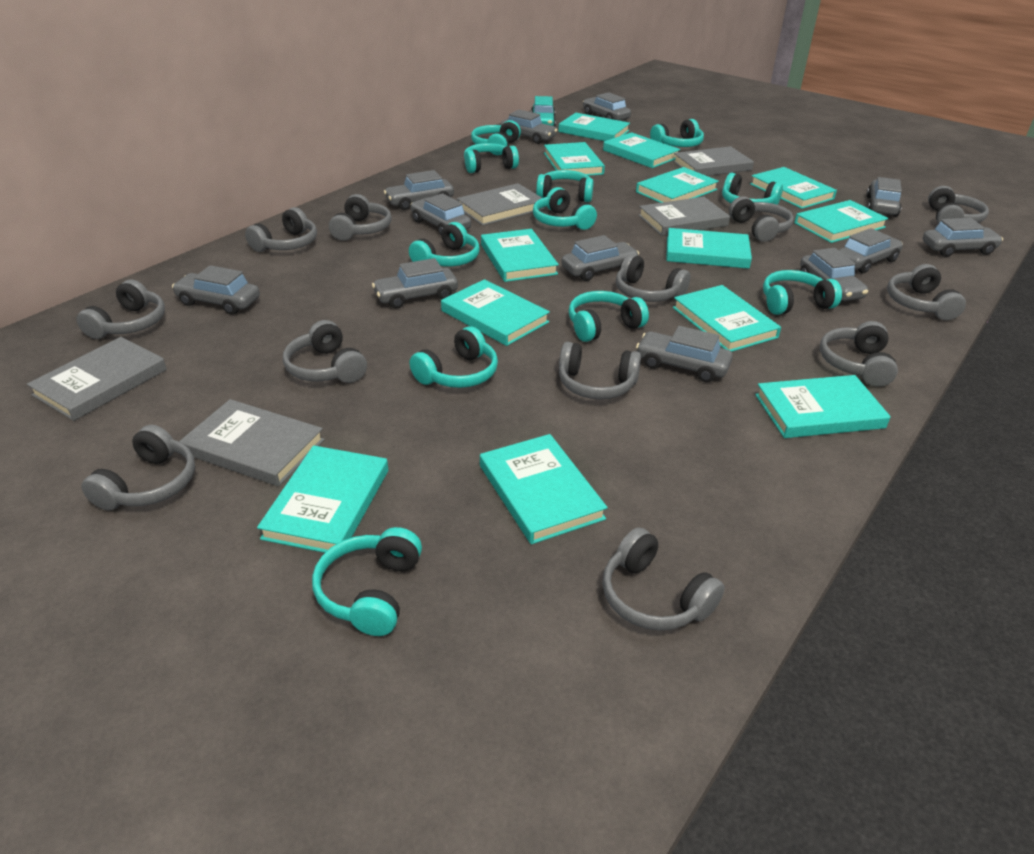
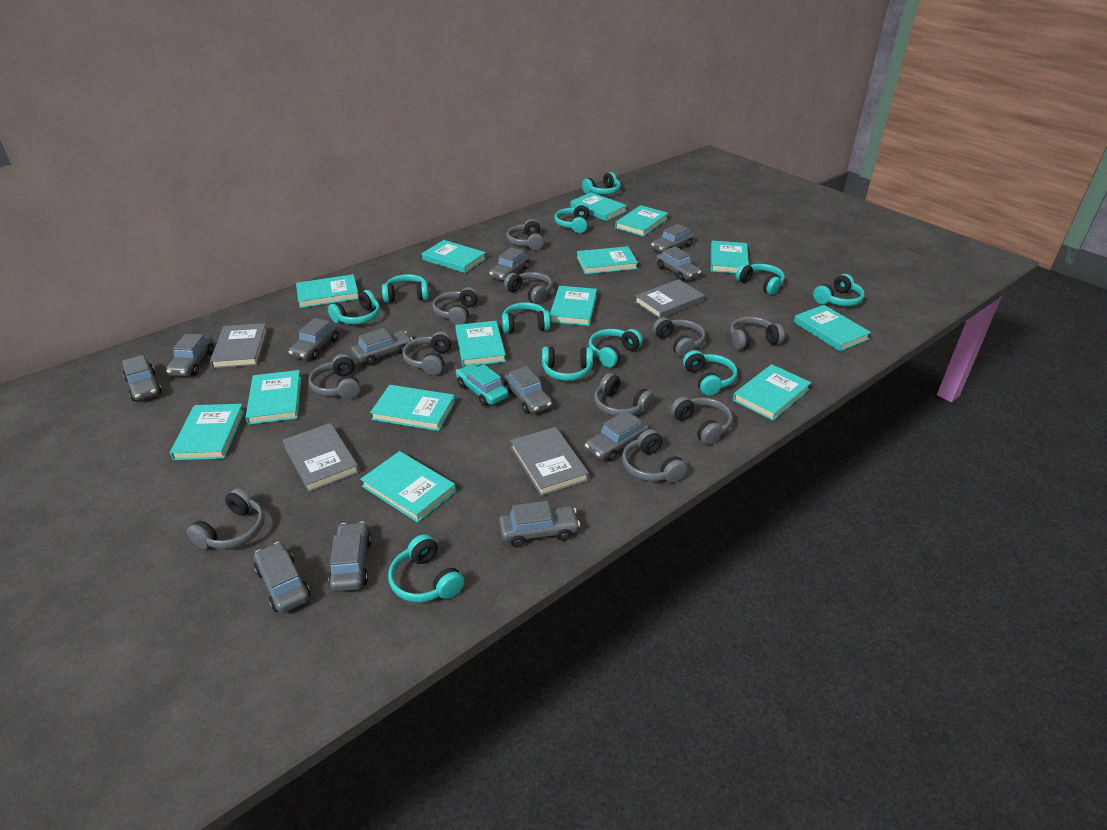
grey book: [27,337,167,421] [179,399,325,486] [457,183,545,226] [638,197,730,236] [673,146,754,176] = 5 -> [210,323,268,369] [282,423,359,492] [510,427,589,496] [635,279,705,318] = 4
grey headphones: [76,280,165,339] [81,425,195,510] [245,207,317,252] [283,320,367,383] [329,194,392,241] [559,342,641,399] [602,527,725,631] [616,254,690,302] [729,196,794,242] [820,321,898,387] [887,264,966,320] [928,186,989,224] = 12 -> [186,488,265,549] [308,354,361,399] [402,331,452,375] [432,287,479,325] [504,272,553,304] [507,219,544,250] [594,373,654,416] [622,429,687,483] [653,317,706,357] [670,397,733,445] [730,316,784,350] = 11
turquoise book: [257,445,388,553] [441,279,550,346] [480,434,608,544] [481,229,559,282] [544,142,605,176] [558,113,630,141] [603,132,680,168] [636,167,719,203] [666,228,752,269] [673,285,781,352] [750,167,837,209] [755,375,891,438] [794,200,888,243] = 13 -> [170,404,245,460] [246,370,301,425] [296,274,358,308] [360,451,456,523] [370,385,455,431] [422,240,486,273] [455,321,506,367] [550,286,597,326] [570,192,627,221] [577,246,638,274] [615,205,668,237] [710,241,749,273] [733,364,811,421] [794,305,871,351] = 14

